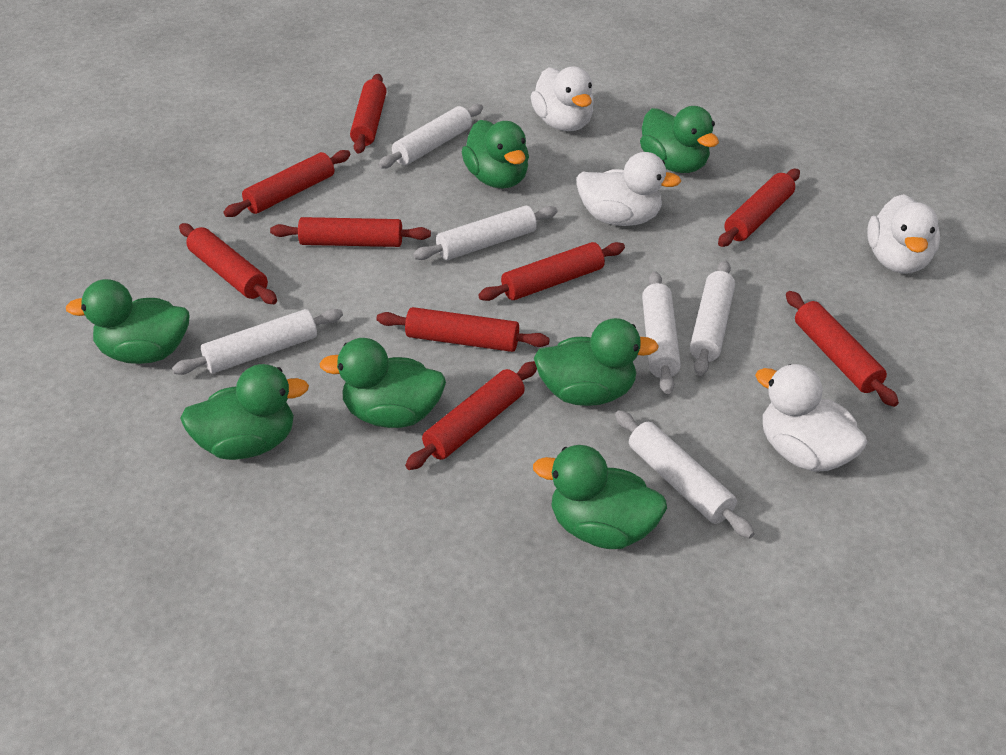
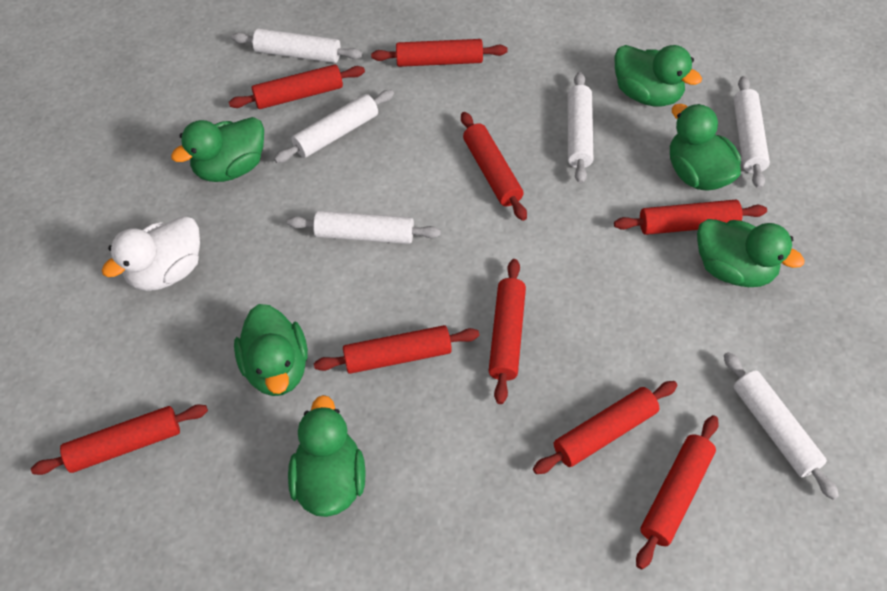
green duck: [66,279,190,364] [180,364,309,460] [319,338,446,428] [462,120,529,189] [533,445,667,549] [534,318,659,406] [640,106,719,173] = 7 -> [171,117,264,182] [234,304,308,396] [288,395,366,517] [614,45,702,107] [670,104,741,191] [697,219,804,287] = 6
white duck: [531,66,594,131] [576,152,681,226] [755,364,868,472] [867,194,940,274] = 4 -> [102,216,200,291] = 1

